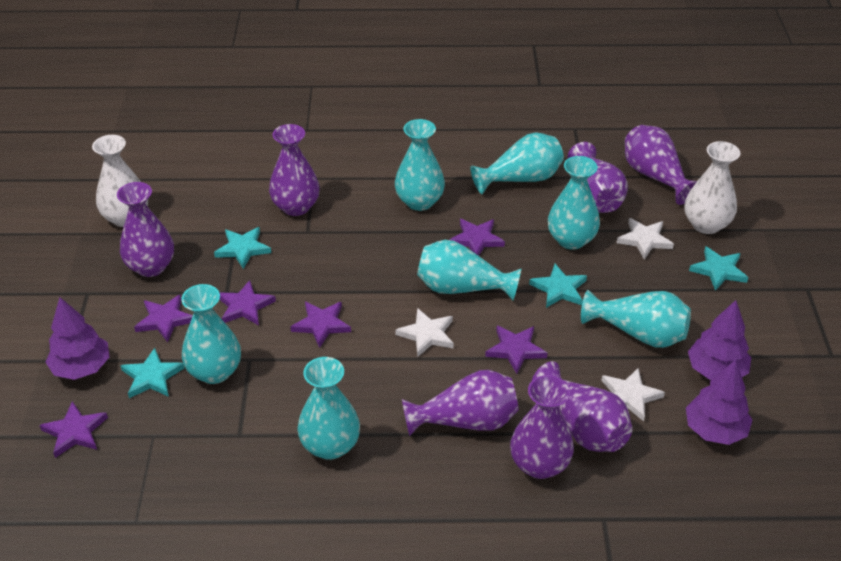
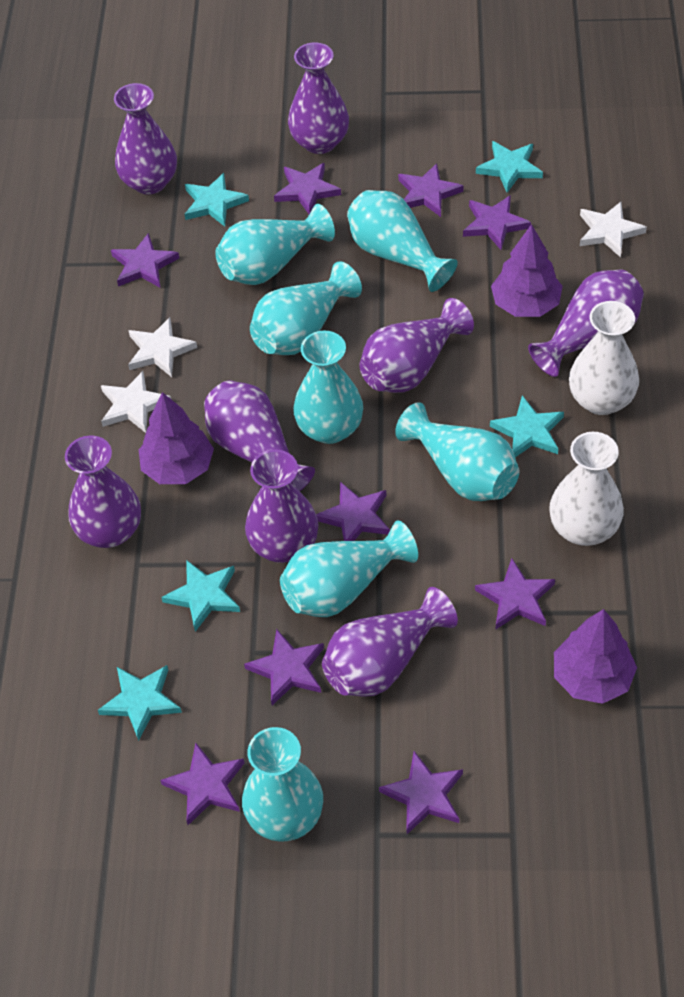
purple star: [40,401,108,458] [134,295,193,342] [219,280,276,325] [290,302,351,348] [449,219,505,256] [485,326,548,374] = 6 -> [111,233,179,288] [160,743,245,825] [244,629,324,705] [274,163,341,214] [316,482,390,541] [379,751,463,834] [398,163,463,217] [463,195,531,250] [475,559,555,630] = 9
purple vase: [117,182,174,277] [269,124,320,216] [402,370,519,436] [510,375,574,479] [532,361,632,452] [568,142,628,213] [625,125,697,205] = 7 -> [65,435,141,548] [114,83,177,195] [204,380,315,491] [245,450,318,563] [288,42,349,154] [322,587,458,697] [359,298,474,393] [528,269,644,377] = 8
turquoise star: [121,348,185,398] [214,227,271,269] [529,264,587,308] [689,246,748,291] = 4 -> [98,665,182,741] [161,560,240,632] [184,173,249,227] [476,141,543,193] [490,395,564,457] = 5

